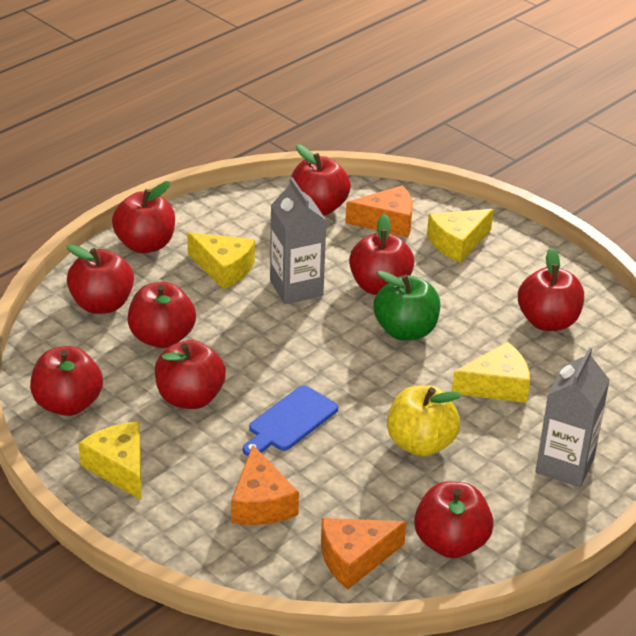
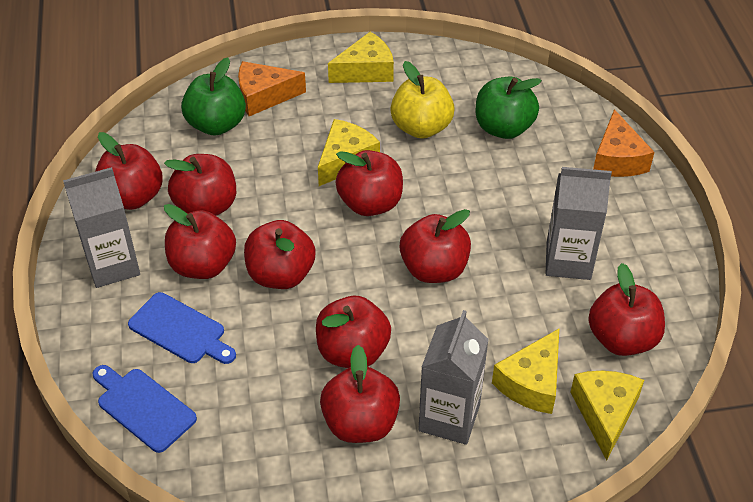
blue cutting board: [243,385,338,456] = 1 -> [92,365,197,453] [128,292,236,364] = 2
green apple: [373,271,440,341] = 1 -> [181,57,246,136] [476,77,542,139] = 2
grey carton: [270,177,327,304] [535,348,610,487] = 2 -> [63,167,140,288] [418,310,489,445] [546,167,612,280] = 3
orange cheese: [231,445,299,525] [321,518,406,589] [345,185,413,237] = 3 -> [238,61,306,116] [593,109,654,177] = 2

